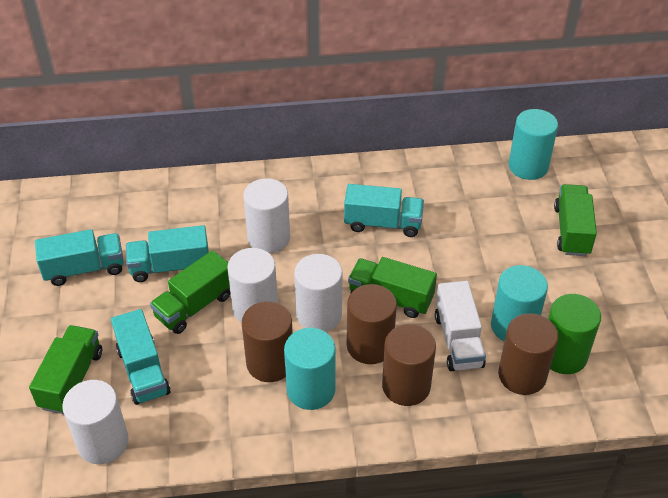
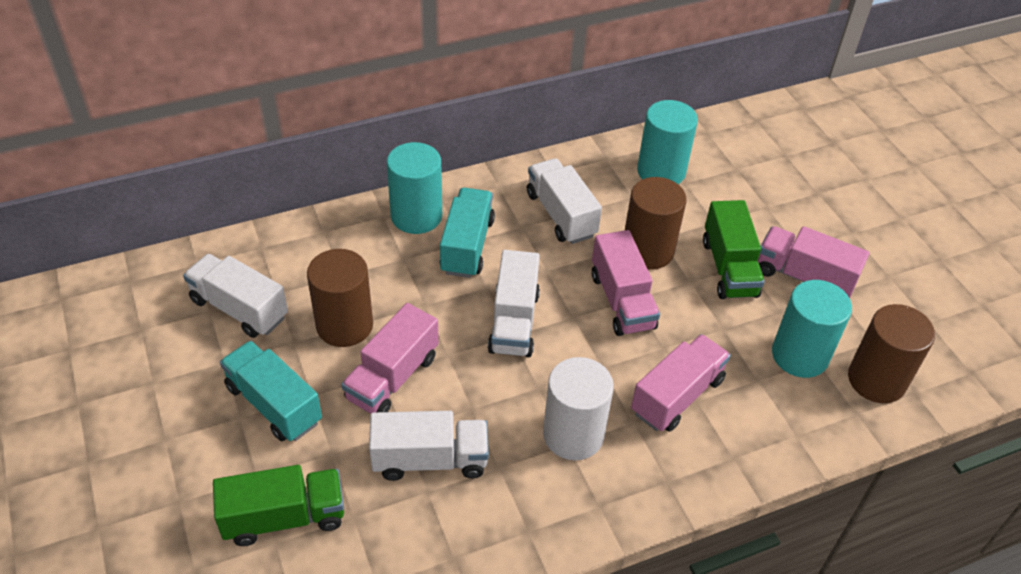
brown cylinder: [242,301,293,382] [347,284,397,364] [382,324,436,406] [498,313,558,395] = 4 -> [307,249,373,347] [625,177,687,270] [848,304,935,403] = 3
green cylinder: [548,294,601,374] = 1 -> none = 0
green truck: [29,325,102,414] [150,250,230,334] [348,257,437,318] [554,184,597,256] = 4 -> [213,465,344,546] [703,200,765,299] = 2
pink truck: none = 0 -> [341,303,439,414] [592,230,660,336] [631,334,731,432] [757,226,869,298] = 4
turquoise truck: [35,229,124,286] [111,309,171,405] [126,225,209,282] [344,184,424,237] = 4 -> [220,341,322,441] [440,188,495,278] = 2
white cylinder: [62,380,129,464] [228,248,278,323] [243,178,290,253] [294,254,342,332] = 4 -> [543,357,614,460] = 1
white truck: [435,281,486,371] = 1 -> [183,254,288,338] [369,411,489,481] [488,250,540,357] [527,158,602,244] = 4

